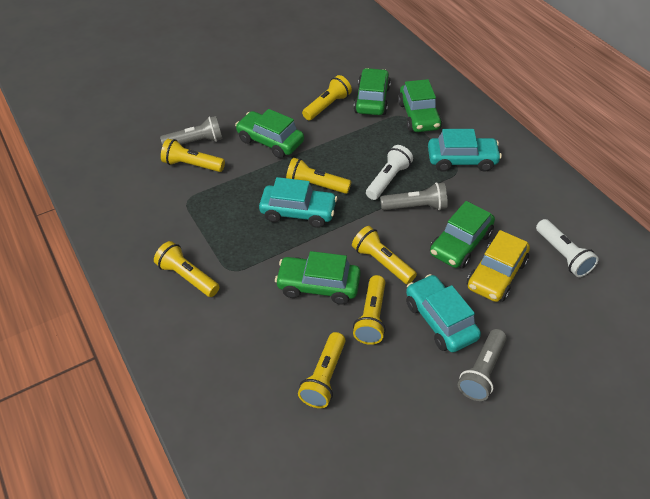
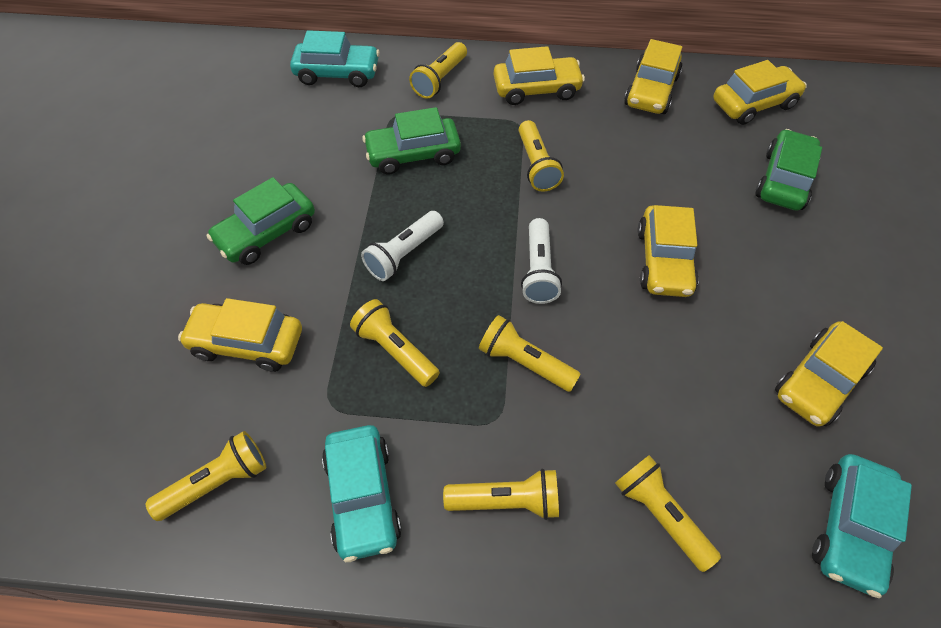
green car: [235,109,304,158] [275,251,361,305] [354,68,391,115] [398,79,442,132] [430,201,495,269] = 5 -> [207,177,315,265] [362,107,461,174] [755,129,822,210] = 3
grey flashlight: [160,116,223,146] [380,182,448,210] [458,329,507,401] = 3 -> none = 0
yellow car: [467,230,530,302] = 1 -> [178,298,302,372] [494,46,585,105] [624,39,682,114] [638,205,699,297] [713,60,807,125] [775,321,883,427] = 6

